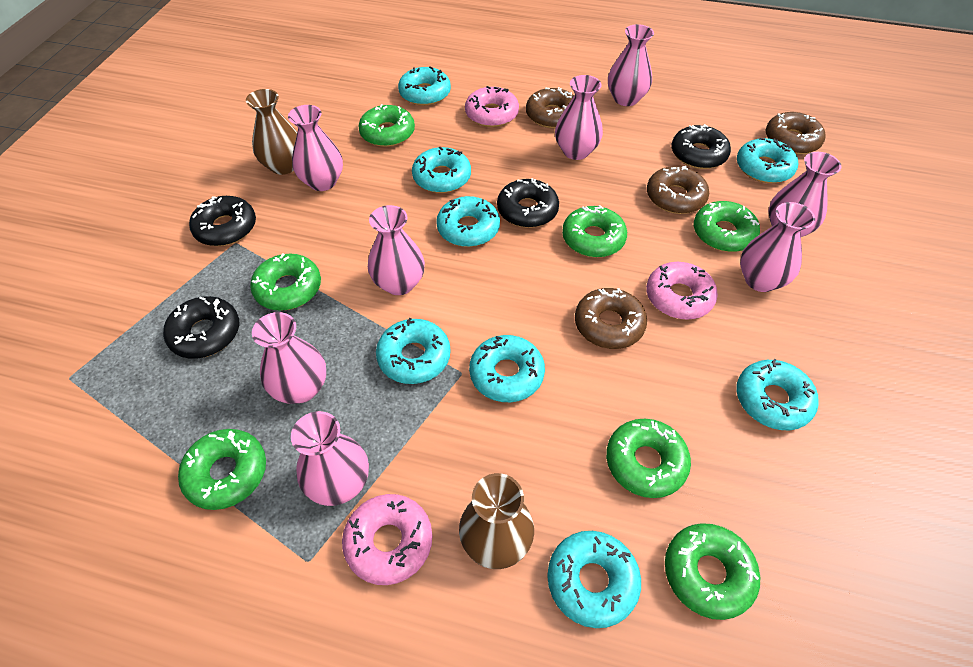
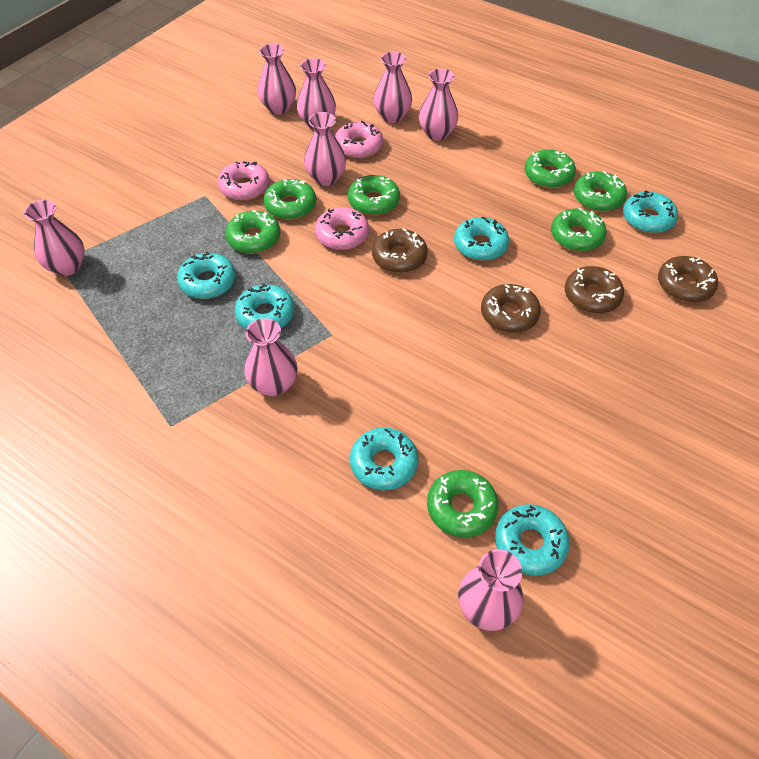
black donut: [163,296,239,359] [189,196,256,246] [497,178,559,228] [672,124,731,169] = 4 -> none = 0
brown vase: [246,89,297,175] [459,473,534,569] = 2 -> none = 0
turquoise donut: [376,318,451,384] [398,66,451,106] [412,147,471,193] [436,196,500,247] [469,335,545,402] [547,531,641,628] [736,359,819,430] [737,138,798,183] = 8 -> [177,252,235,299] [235,283,294,329] [350,427,419,490] [454,217,509,261] [495,504,570,576] [623,190,678,233] = 6

